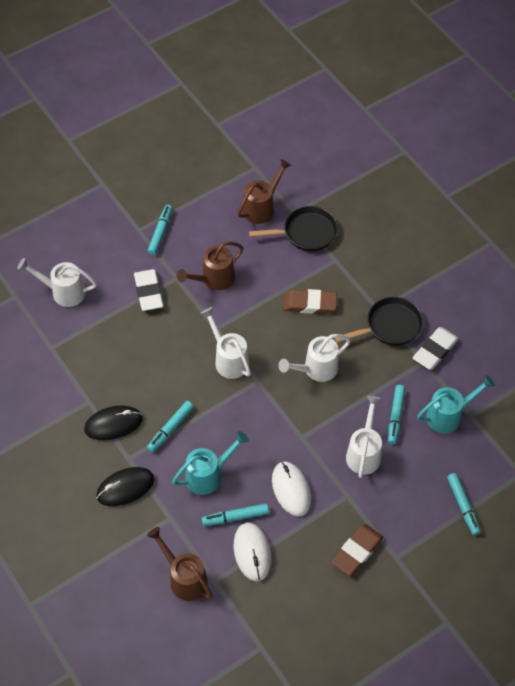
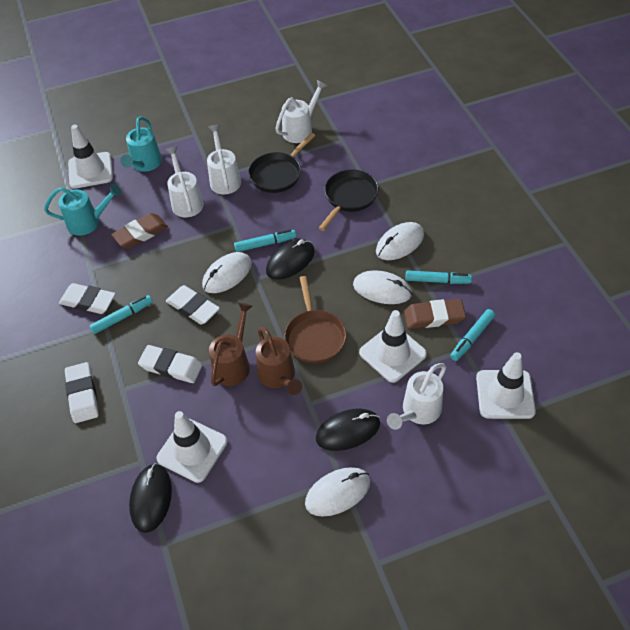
black mouse: [84,405,143,440] [96,467,154,506] = 2 -> [129,464,172,533] [266,239,315,280] [316,409,380,451] = 3
brown pan: none = 0 -> [284,276,346,364] = 1
brown watering can: [147,527,213,601] [177,241,243,290] [237,159,291,224] = 3 -> [209,302,252,386] [256,327,302,395] = 2
turquoise marker: [147,401,194,452] [148,205,173,255] [202,503,269,526] [388,385,405,444] [447,473,481,536] = 5 -> [89,295,153,334] [234,229,296,252] [405,270,472,284] [450,309,495,361] = 4
white eraser: [134,269,163,311] [413,327,459,370] = 2 -> [59,283,116,314] [65,362,99,423] [138,345,203,383] [166,285,220,325] = 4
white mouse: [234,523,271,581] [272,461,311,516] = 2 -> [202,252,252,293] [305,467,370,517] [353,270,412,304] [376,222,424,260] = 4
white traffic cone: none = 0 -> [68,125,113,189] [157,411,227,483] [359,310,427,383] [476,352,536,419] = 4

